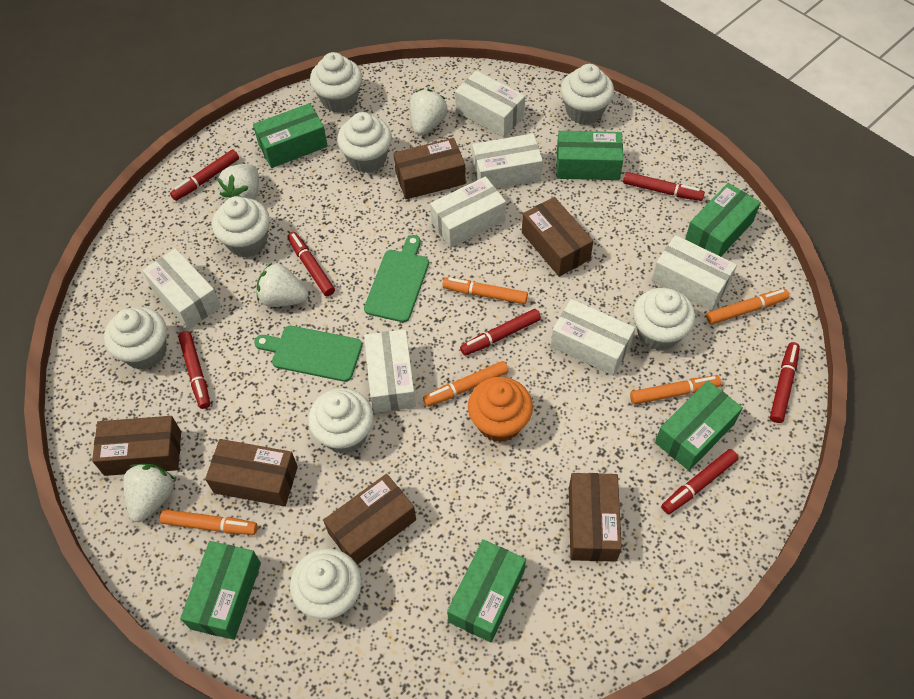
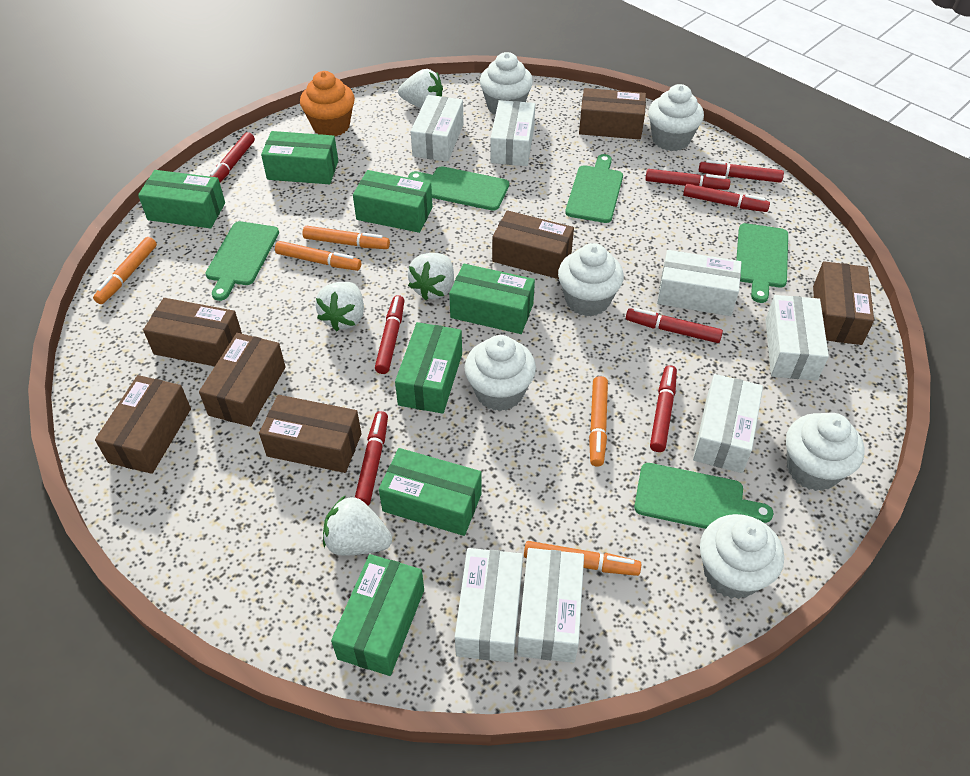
brown box: [92,416,181,476] [205,439,298,507] [323,474,416,565] [393,138,466,199] [522,197,593,277] [569,473,622,562] = 6 -> [95,375,191,474] [143,298,242,366] [199,333,286,427] [259,395,362,473] [492,210,574,279] [579,88,646,140] [813,261,874,345] = 7
green box: [180,541,261,640] [253,103,328,168] [447,539,526,643] [556,131,623,180] [655,381,743,471] [685,183,761,257] = 6 -> [138,170,225,228] [261,131,338,184] [331,554,424,676] [353,170,433,233] [379,448,482,536] [395,322,462,414] [449,264,535,334] = 7
green cutting board: [254,326,362,382] [364,235,429,322] = 2 -> [205,221,279,301] [408,166,509,211] [565,154,623,223] [634,463,773,529] [736,223,788,303] = 5
red marker: [170,150,239,201] [178,331,210,409] [287,232,335,296] [460,309,541,356] [623,172,705,201] [661,449,739,514] [770,342,800,423] = 7 -> [209,132,255,182] [355,411,388,505] [375,295,404,374] [626,308,723,343] [645,169,730,190] [650,365,677,452] [683,184,770,212] [699,160,784,183] = 8
white cupcake: [104,307,167,370] [212,196,270,258] [290,549,361,619] [308,388,374,454] [310,52,362,113] [337,112,392,173] [561,64,614,125] [633,288,695,351] = 8 -> [464,335,536,411] [480,52,533,115] [558,243,624,316] [648,84,704,151] [700,514,784,599] [786,413,864,491] = 6

